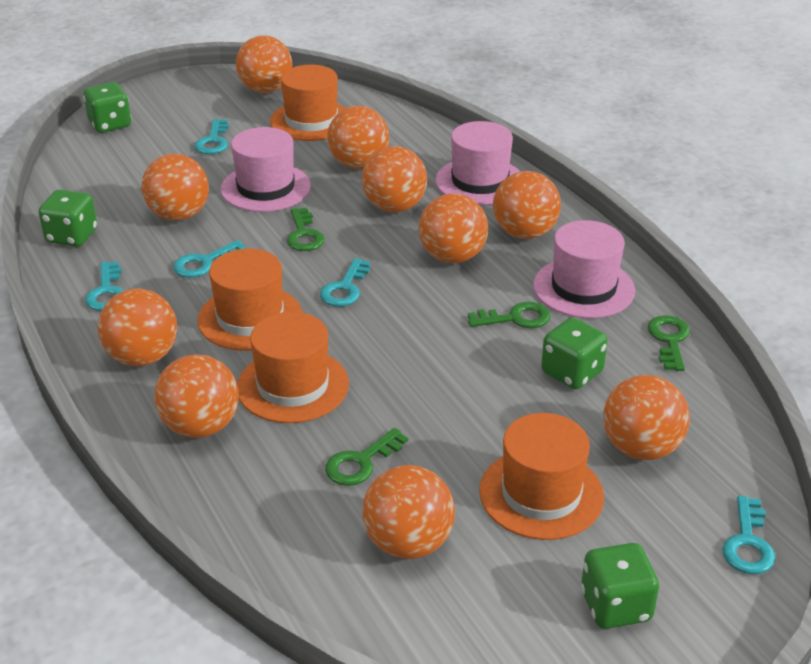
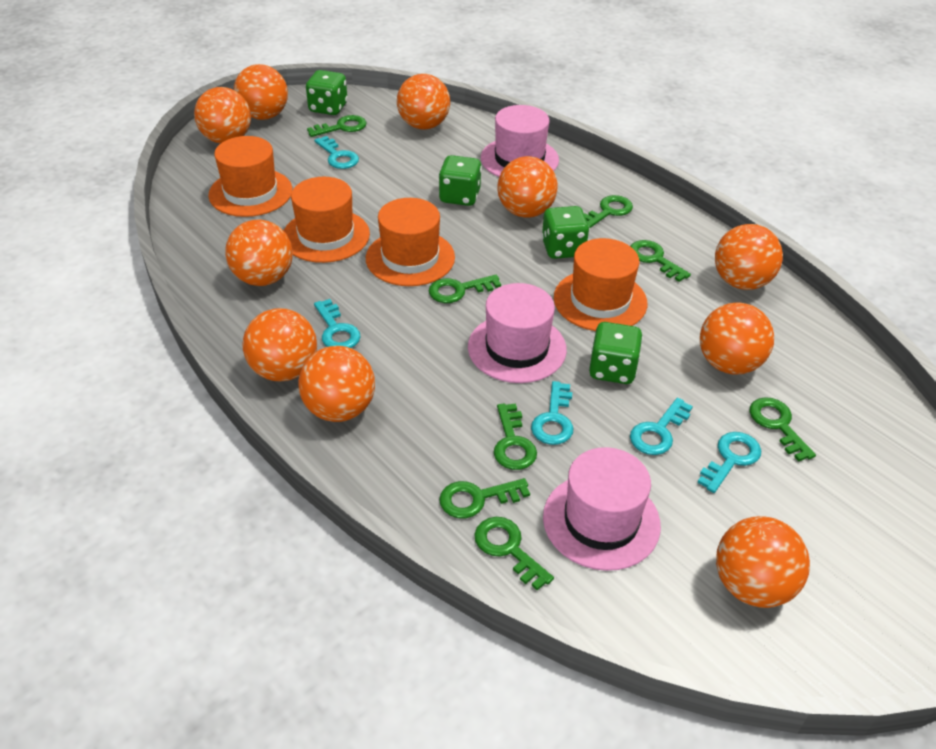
green key: [287,208,325,251] [325,428,408,486] [468,302,551,328] [647,315,690,371] = 4 -> [307,115,367,137] [429,275,501,303] [439,478,530,519] [474,517,554,591] [494,403,537,470] [584,195,633,229] [630,240,691,282] [749,397,816,462] = 8

